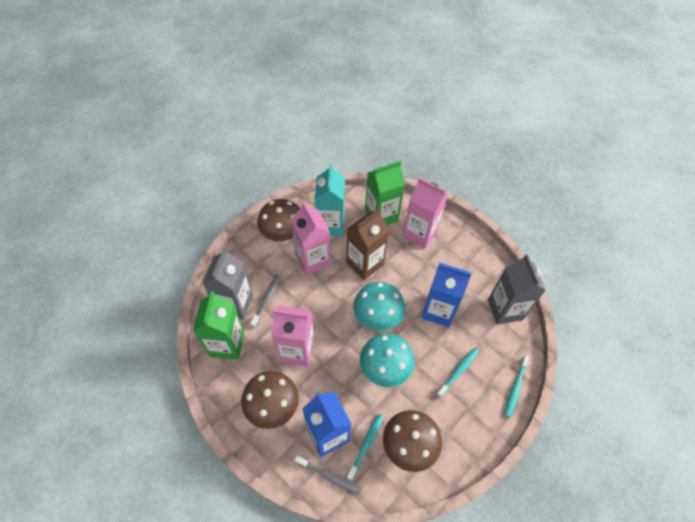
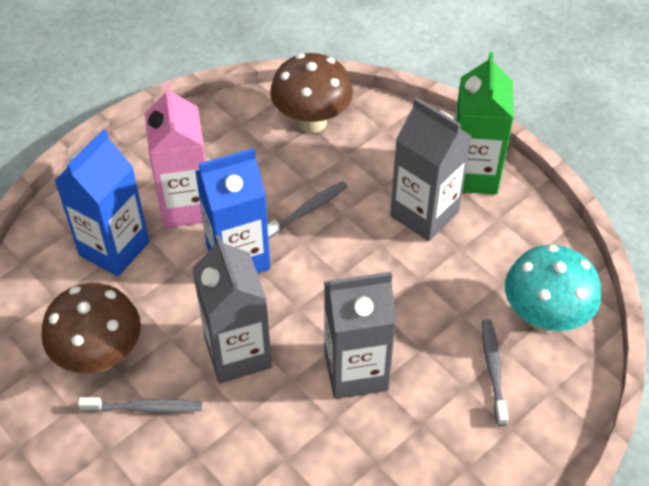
brown carton: [346,209,389,280] = 1 -> none = 0
brown mushroom: [241,371,299,429] [257,199,300,242] [383,410,442,472] = 3 -> [42,283,141,373] [270,53,353,133] = 2
green carton: [193,291,244,360] [365,160,405,225] = 2 -> [455,52,514,195] = 1
grey carton: [202,248,253,320] [488,254,546,324] = 2 -> [192,235,272,383] [324,272,396,399] [390,97,472,241] = 3
grey toothbrush: [250,275,281,328] [294,456,362,495] = 2 -> [78,397,202,413] [268,181,348,238] [482,320,508,426] = 3
pink carton: [272,305,314,366] [291,202,331,276] [403,177,448,248] = 3 -> [145,83,206,228] = 1
turquoise carton: [315,164,345,236] = 1 -> none = 0
turquoise mushroom: [353,282,405,331] [360,333,414,387] = 2 -> [505,245,601,333] = 1
turquoise toothbrush: [346,414,384,481] [436,348,479,398] [505,355,530,418] = 3 -> none = 0

